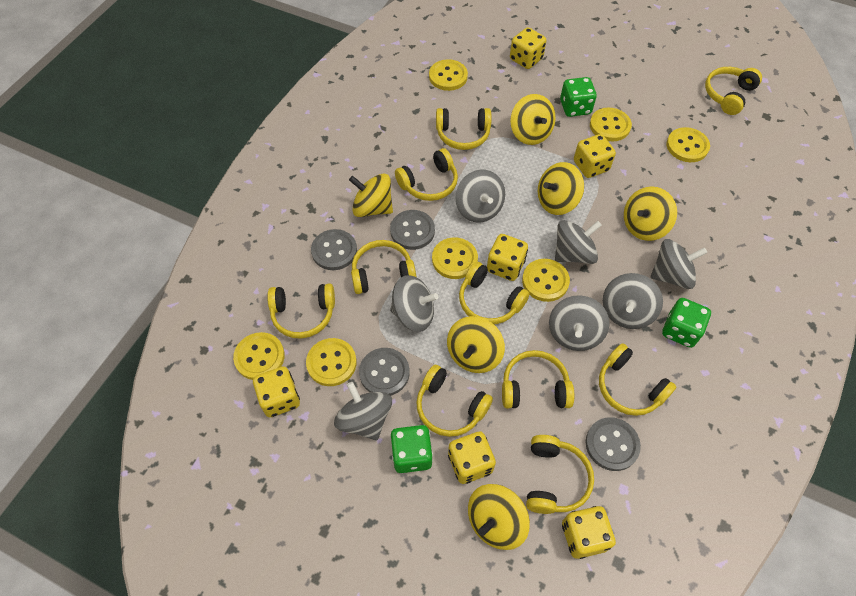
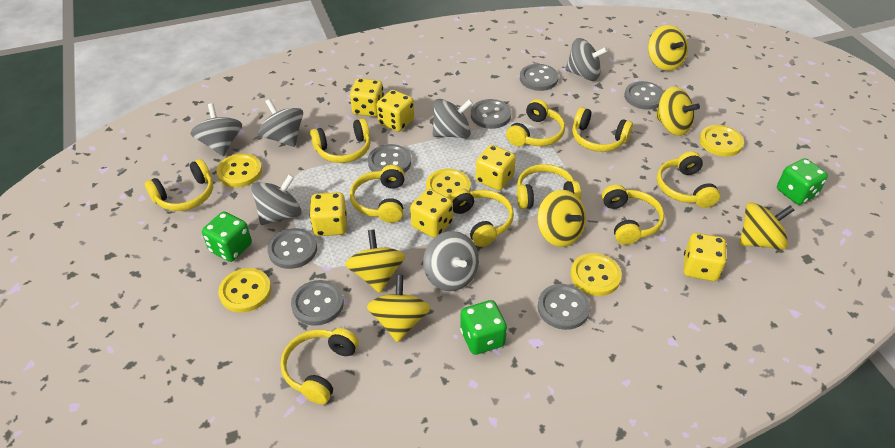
grey button: [311,229,357,270] [359,348,410,396] [390,210,435,250] [586,417,641,471] = 4 -> [267,228,317,269] [291,280,344,326] [368,144,411,173] [471,99,511,129] [520,64,559,91] [538,284,590,330] [624,81,664,110] = 7
grey spinning top: [334,382,392,440] [390,275,438,332] [455,170,505,222] [549,295,610,351] [555,220,602,264] [603,273,663,329] [650,239,707,289] = 7 -> [190,103,242,156] [251,174,301,225] [258,99,303,147] [423,231,479,291] [432,99,473,138] [565,38,608,81] = 6
yellow button: [233,332,285,380] [306,338,357,386] [429,59,468,91] [432,237,478,279] [522,259,570,302] [590,108,632,141] [666,127,710,162] = 7 -> [216,153,262,188] [218,268,271,313] [426,168,471,198] [570,253,622,296] [699,125,744,157] = 5

